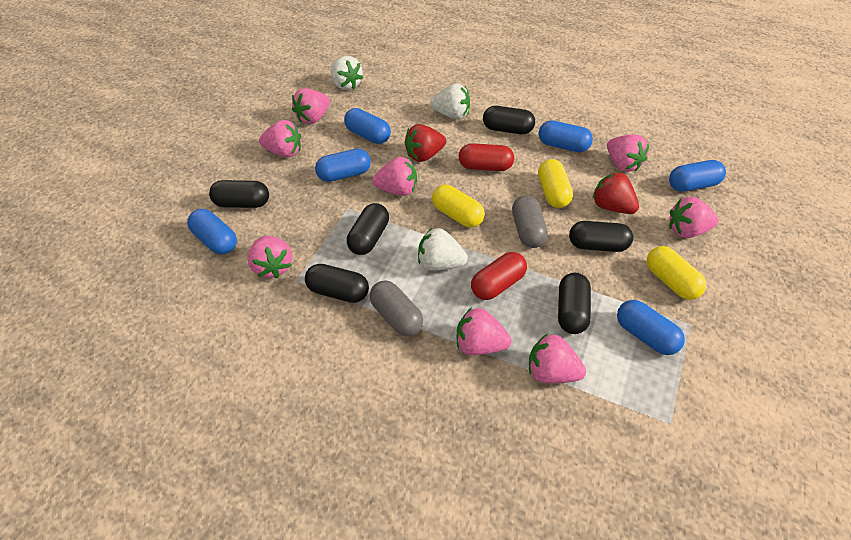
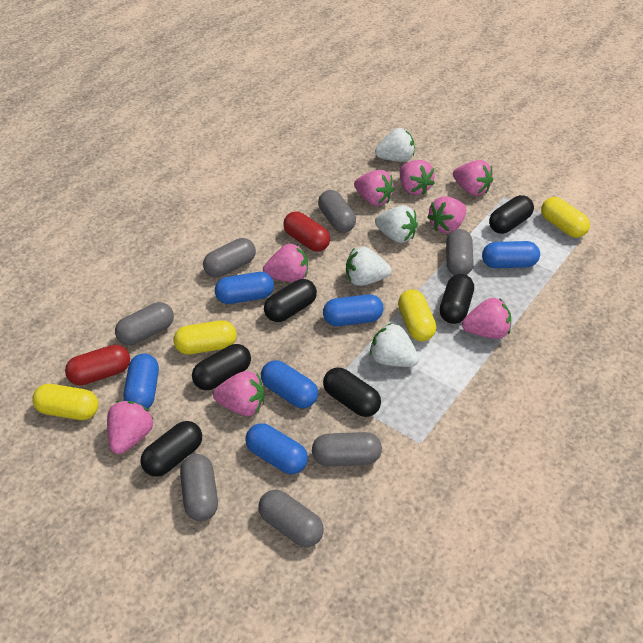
grey capsule: [369,280,423,336] [512,195,548,248] = 2 -> [115,302,174,345] [180,454,218,521] [203,238,256,278] [258,490,324,547] [312,432,382,466] [318,190,356,233] [446,229,474,275] = 7
red strawberry: [404,124,446,162] [593,172,639,214] = 2 -> none = 0
white strawberry: [331,56,363,90] [418,228,468,271] [430,83,470,119] = 3 -> [346,247,391,286] [370,323,419,367] [375,128,415,162] [375,205,418,243] = 4
yellow capsule: [432,185,485,228] [538,159,573,208] [647,246,706,300] = 3 -> [32,384,99,420] [174,320,237,354] [398,290,436,341] [541,197,590,238] = 4

